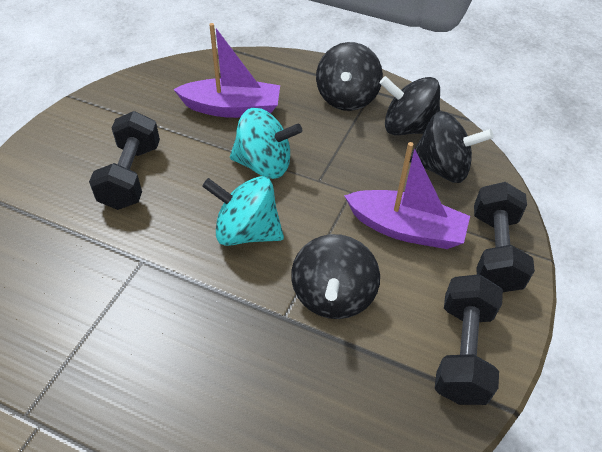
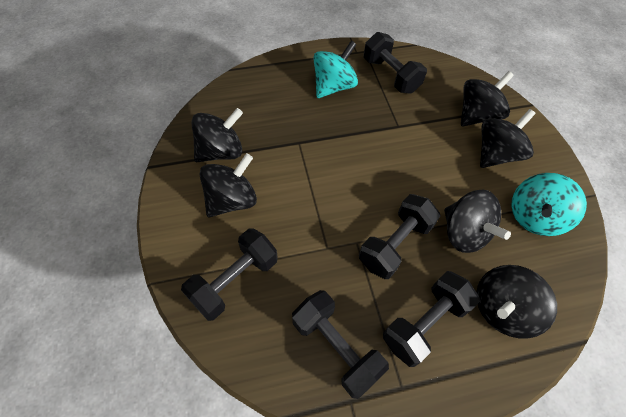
black dumbbell: [89,111,160,210] [435,274,503,405] [474,182,535,292] = 3 -> [181,228,278,321] [292,290,389,399] [359,194,441,279] [364,32,427,93] [383,271,480,367] = 5
black spinning top: [291,234,380,319] [316,42,383,111] [380,76,440,135] [410,111,494,183] = 4 -> [191,108,243,162] [199,153,257,217] [444,190,511,253] [461,71,514,127] [476,265,557,338] [480,109,536,168] = 6
purple boat: [173,23,280,118] [344,142,470,249] = 2 -> none = 0

